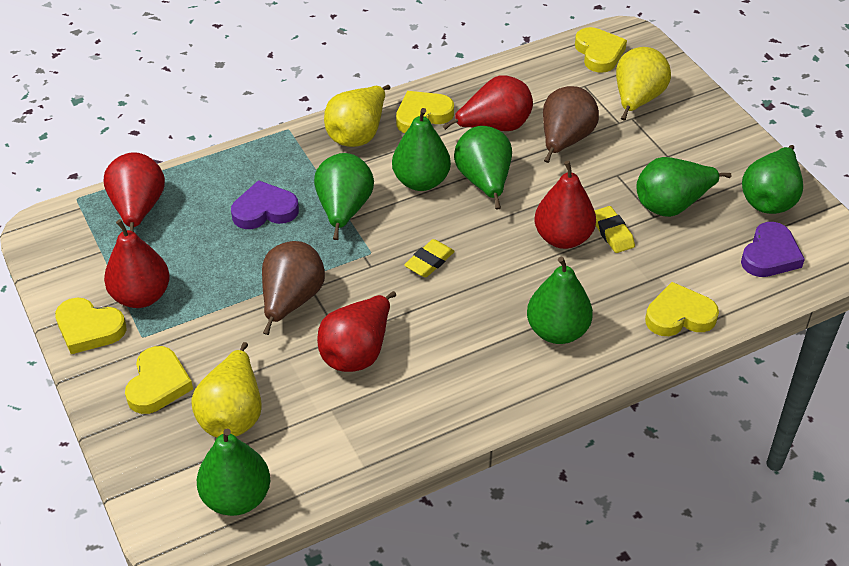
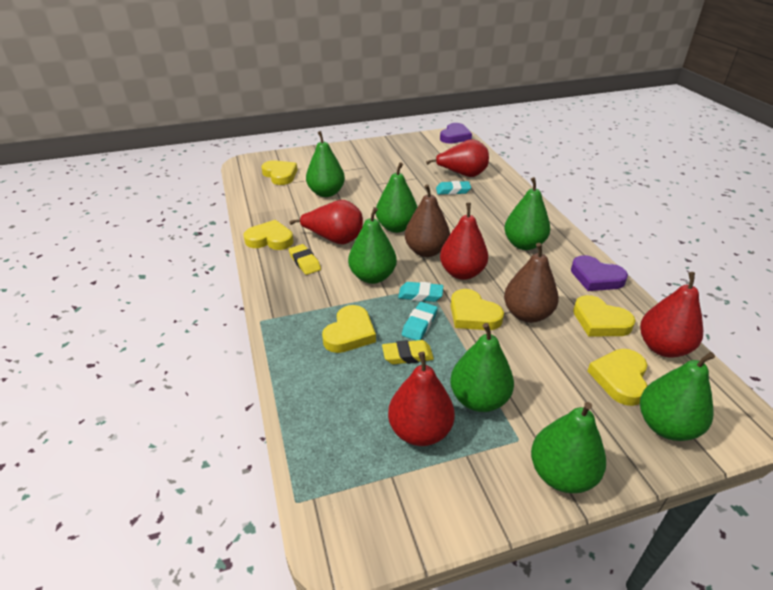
turquoise eraser: none = 0 -> [398,282,443,302] [402,302,438,341] [436,181,471,195] = 3
yellow heart: [55,298,126,354] [125,346,193,414] [396,91,454,133] [575,27,627,73] [645,282,719,336] = 5 -> [243,220,293,250] [261,160,298,185] [322,305,376,353] [451,289,504,330] [573,295,636,336] [588,349,647,406] = 6
yellow pear: [191,342,262,437] [324,85,390,147] [616,47,671,121] = 3 -> none = 0

